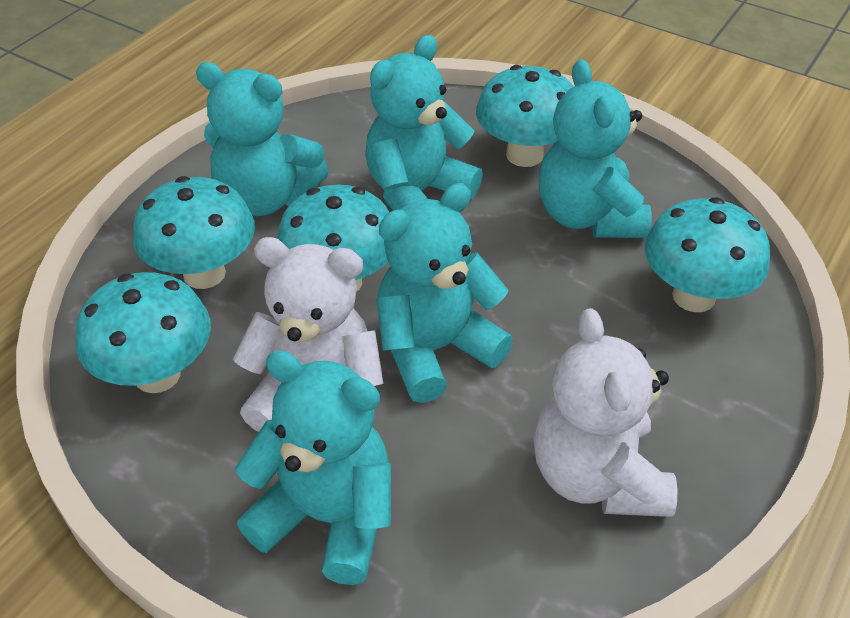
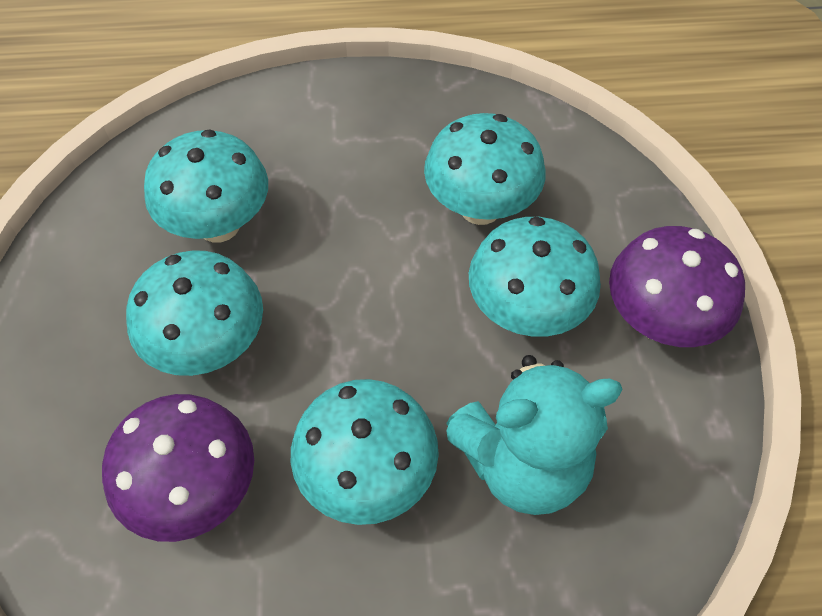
purple mushroom: none = 0 -> [102,394,254,542] [609,226,745,347] = 2
turquoise teddy bear: [196,62,329,216] [235,350,391,585] [365,35,483,211] [376,183,513,403] [538,59,652,238] = 5 -> [446,355,623,515] = 1
white teddy bear: [233,237,383,432] [534,308,678,517] = 2 -> none = 0

